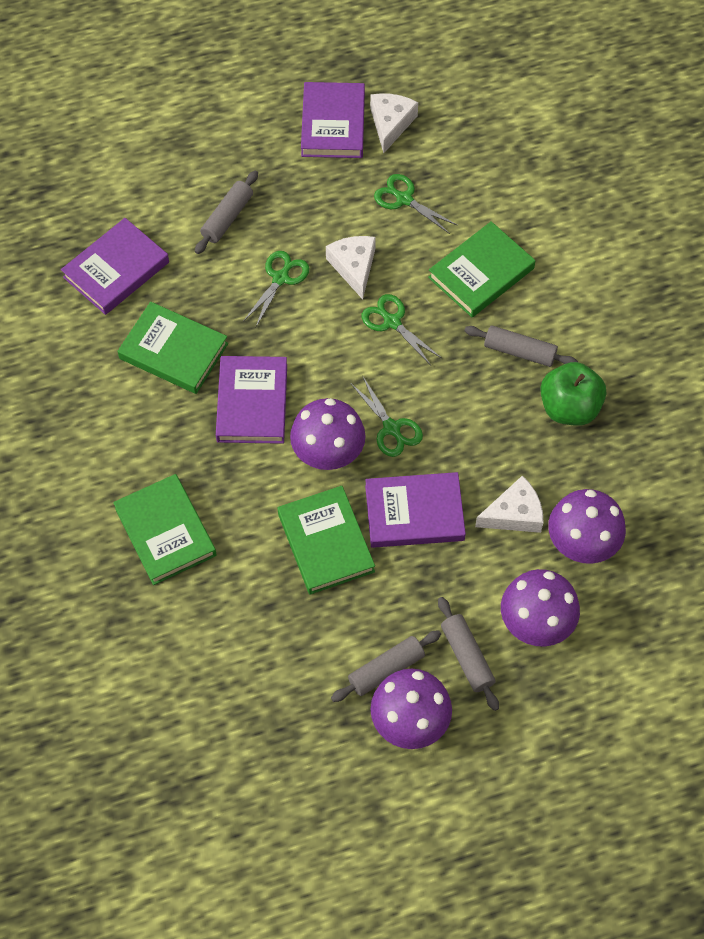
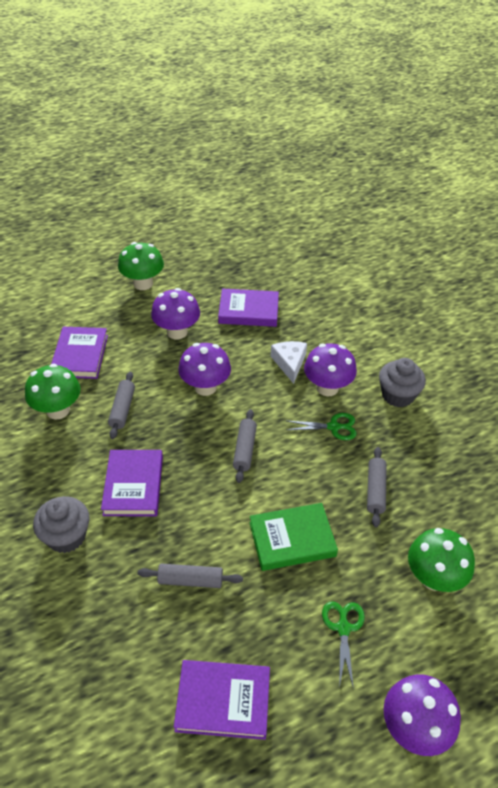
green apple: [540,362,606,426] = 1 -> none = 0
green book: [113,474,217,585] [118,302,228,394] [278,486,375,595] [428,221,535,317] = 4 -> [249,503,338,571] = 1
green mushroom: none = 0 -> [25,364,80,420] [118,242,164,290] [408,528,475,592] = 3
green scissors: [244,251,309,327] [350,375,423,457] [362,294,441,365] [374,174,458,234] = 4 -> [286,413,357,440] [322,601,365,689] = 2
grey cupcake: none = 0 -> [33,496,89,553] [379,358,426,407] = 2
white cheese: [326,236,376,300] [370,93,418,153] [475,475,544,533] = 3 -> [271,341,307,384] = 1

